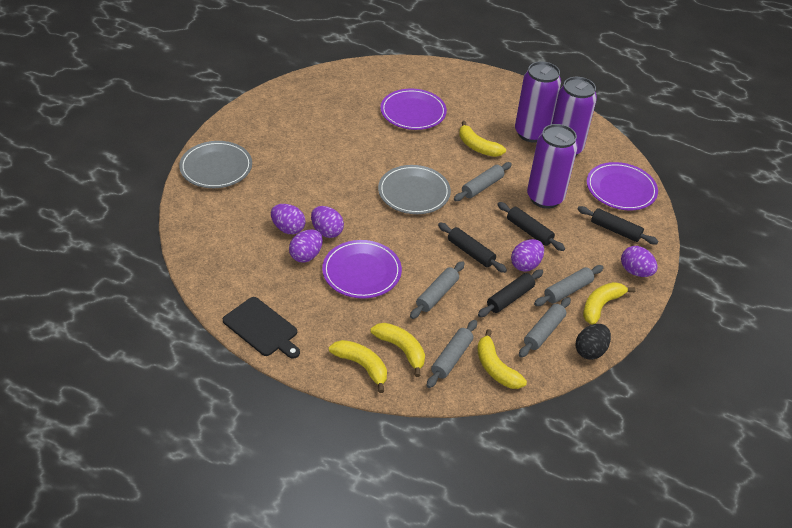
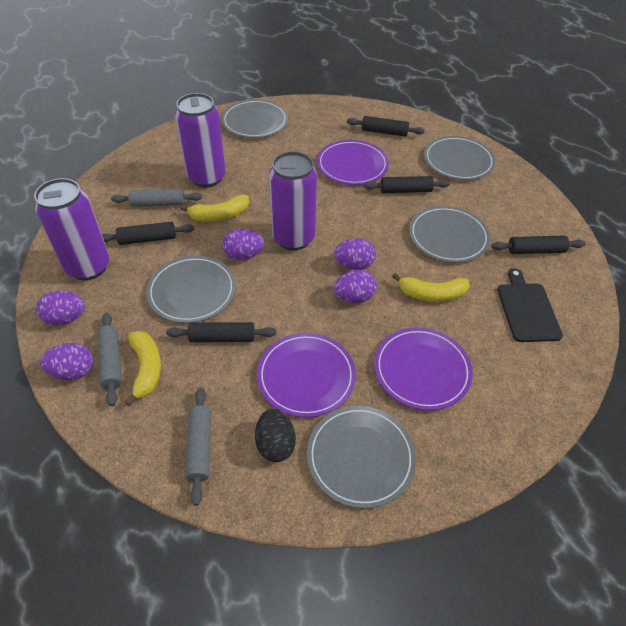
black rolling pin: [438,223,507,273] [478,269,543,317] [497,202,565,251] [578,206,658,244] = 4 -> [102,222,194,245] [166,322,276,342] [347,116,425,137] [364,176,450,193] [491,236,586,254] = 5
grey plate: [179,141,252,188] [378,165,451,214] = 2 -> [146,256,236,323] [222,99,288,138] [307,406,416,508] [409,206,490,263] [424,136,496,180] = 5
grey rolling pin: [410,261,465,319] [427,320,477,388] [454,162,512,201] [519,297,571,358] [534,265,604,306] = 5 -> [97,313,122,406] [111,189,202,207] [185,388,211,506] = 3
yellow banana: [329,340,387,393] [371,323,425,377] [459,121,506,157] [477,329,527,389] [583,282,636,325] = 5 -> [125,331,161,406] [180,195,249,222] [392,273,470,302] = 3

